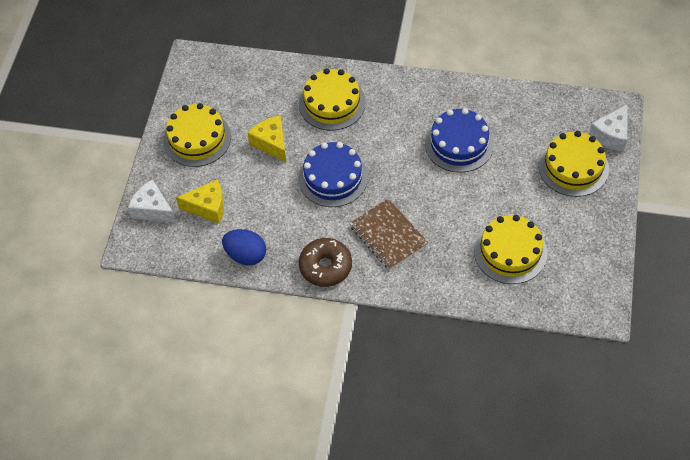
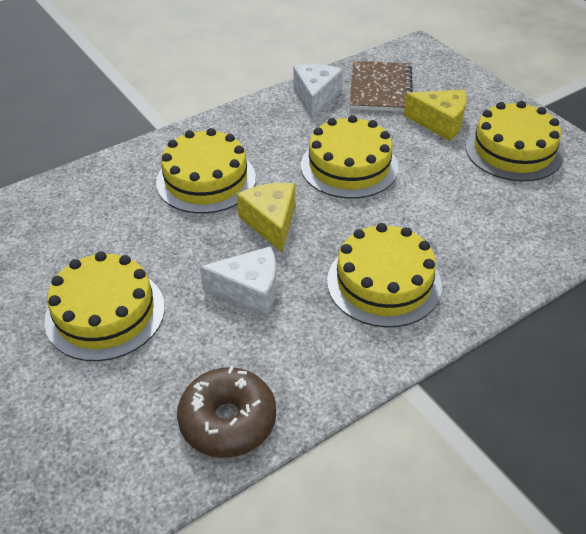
blue cake: [298,142,368,207] [425,108,494,173] = 2 -> none = 0
blue egg: [222,229,266,265] = 1 -> none = 0
yellow cake: [163,103,231,167] [299,68,366,131] [474,215,547,284] [538,131,609,197] = 4 -> [44,252,165,361] [156,128,256,214] [301,115,399,199] [327,223,442,328] [465,101,563,181] = 5

